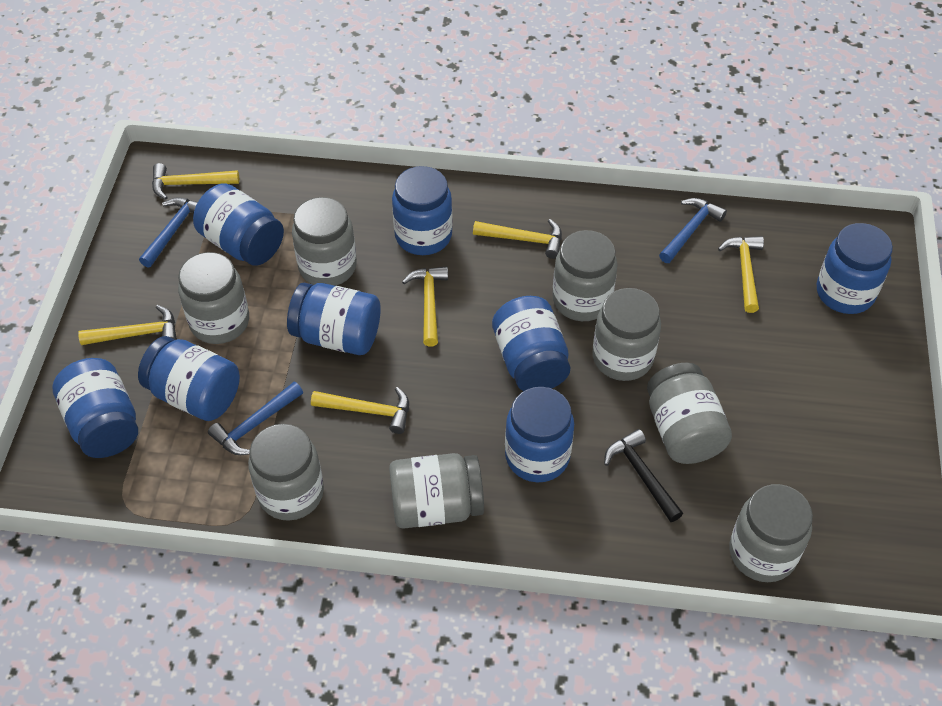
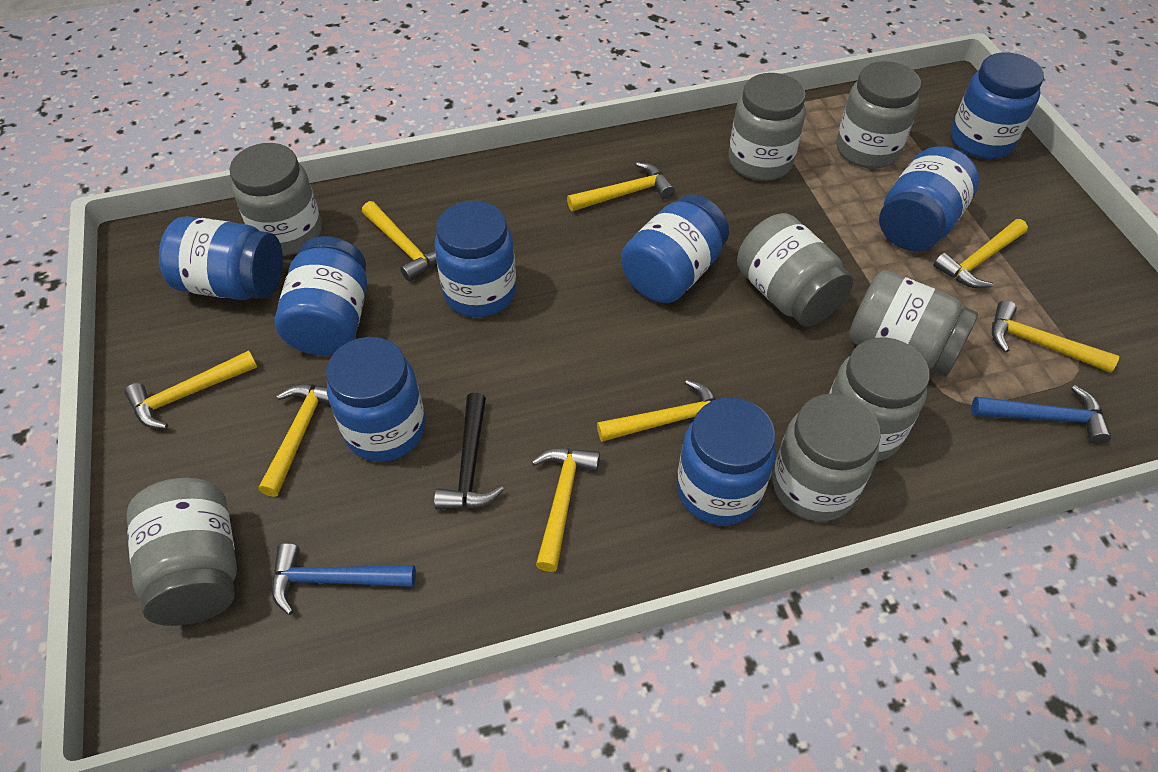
blue hammer: [139,198,198,267] [208,382,303,455] [659,198,727,263] = 3 -> [272,543,416,615] [972,385,1111,444] = 2
yellow hammer: [78,305,177,345] [152,163,239,200] [311,387,409,434] [402,266,448,347] [473,219,562,259] [718,236,764,313] = 6 -> [125,351,257,429] [259,384,330,497] [362,201,437,281] [532,448,600,572] [567,162,675,211] [597,380,716,442] [933,219,1028,288] [992,300,1119,373] = 8

